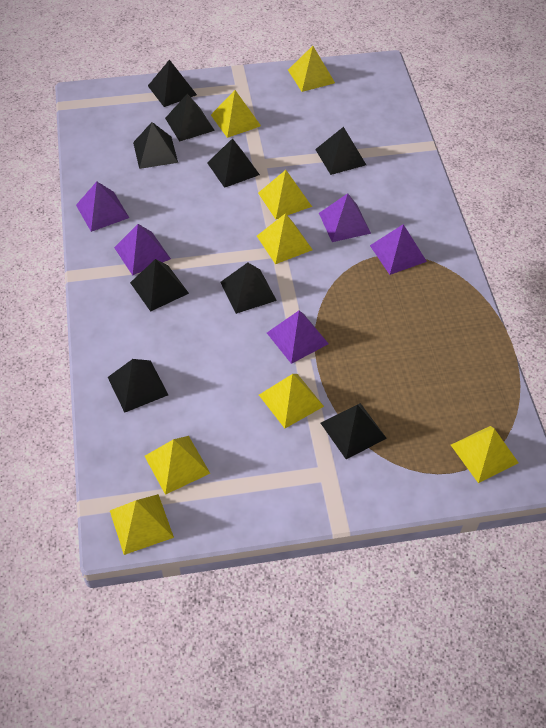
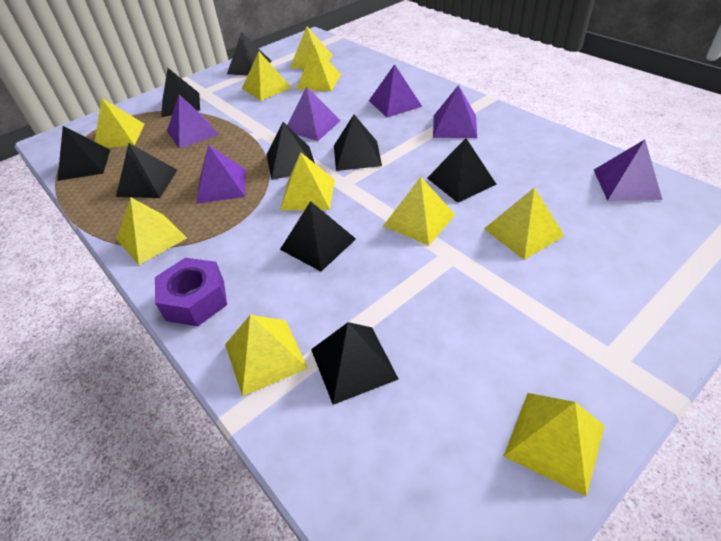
purple nut: none = 0 -> [155,258,227,326] = 1
purple pyramid: [76,182,129,232] [114,224,171,275] [267,310,329,364] [319,194,371,242] [370,224,427,275] = 5 -> [167,95,219,149] [197,145,246,204] [287,86,341,141] [369,64,422,117] [433,85,477,138] [594,139,662,201] = 6
yellow pyramid: [110,494,174,555] [145,436,210,495] [211,90,261,138] [257,213,313,264] [258,170,312,219] [259,374,324,428] [288,46,335,92] [451,426,519,483] = 8 -> [95,98,145,148] [116,197,187,265] [225,315,308,396] [242,52,292,101] [280,153,335,211] [290,26,333,69] [296,45,341,91] [383,177,455,245] [484,187,564,260] [504,393,605,497] = 10

